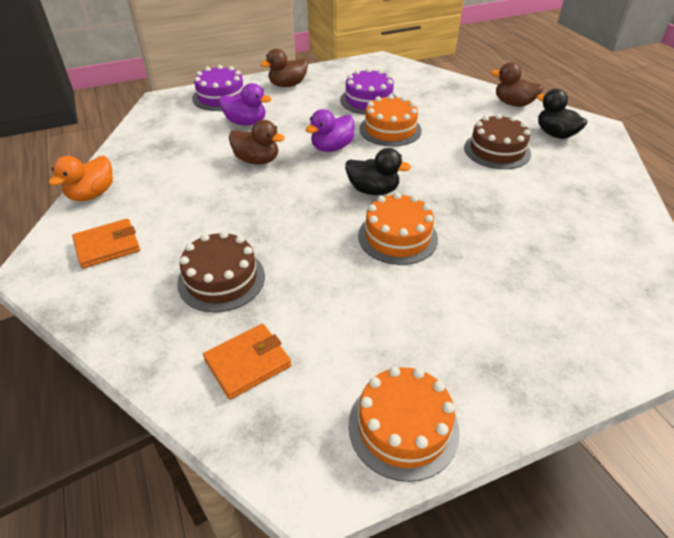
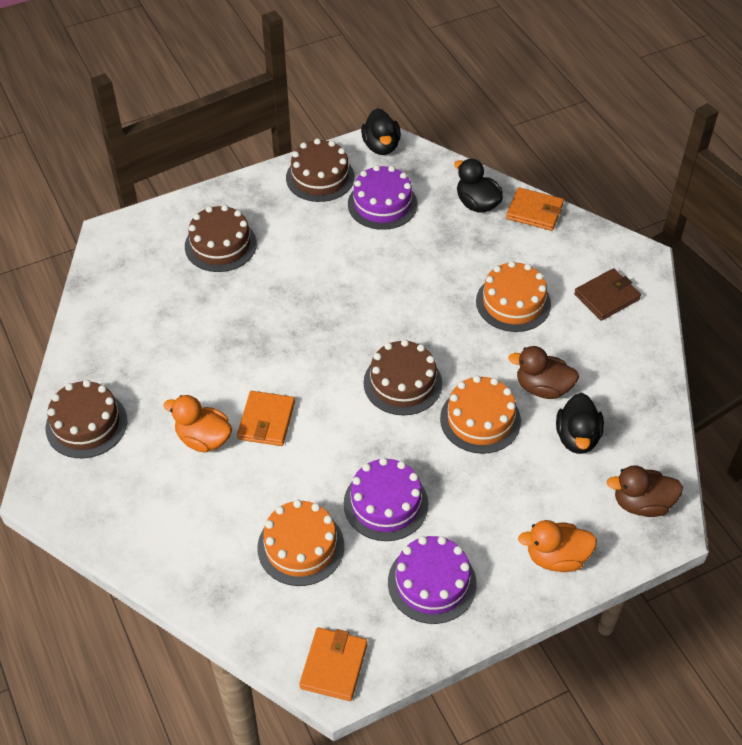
black duck: [345,148,411,195] [537,89,587,139] = 2 -> [361,108,401,155] [454,159,503,213] [556,393,604,454] = 3
brown cake: [177,231,265,312] [464,114,531,169] = 2 -> [46,380,127,458] [185,205,257,272] [286,138,354,202] [364,339,442,415] = 4
brown duck: [229,120,285,165] [260,49,308,87] [491,62,544,107] = 3 -> [508,346,579,399] [607,465,683,517] = 2
brown wallet: none = 0 -> [574,268,641,321] = 1
orange duck: [48,156,113,201] = 1 -> [163,395,232,452] [518,520,597,572] = 2
orange wallet: [72,219,140,269] [203,324,291,400] = 2 -> [237,391,295,446] [299,628,368,701] [506,187,564,231] = 3
purple cake: [192,65,244,111] [340,68,396,115] = 2 -> [344,457,428,541] [348,165,417,230] [388,536,477,624] = 3
purple duck: [219,83,272,126] [306,109,355,152] = 2 -> none = 0

